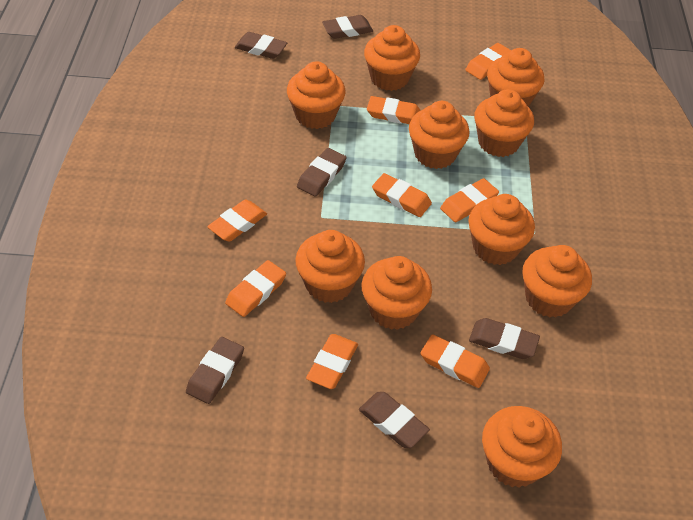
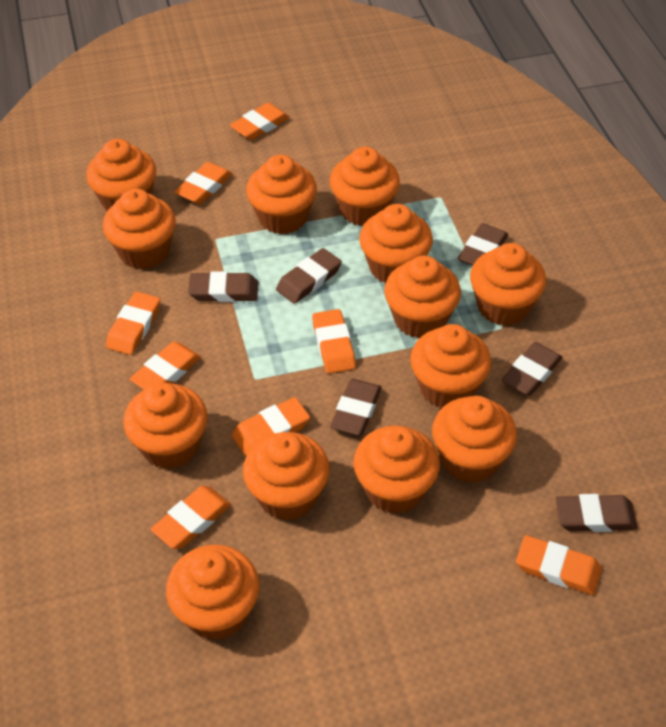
orange cupcake: [287,61,345,129] [295,230,365,303] [361,256,432,330] [364,25,420,91] [409,101,470,169] [468,194,535,265] [474,89,534,157] [482,406,562,488] [487,48,545,107] [522,245,592,318] = 10 -> [86,139,156,211] [103,189,176,269] [123,382,208,469] [166,545,259,640] [243,432,330,520] [246,155,317,235] [330,147,400,226] [353,426,440,514] [359,204,433,284] [384,256,461,339] [410,324,491,408] [432,396,517,483] [470,243,546,326] = 13

